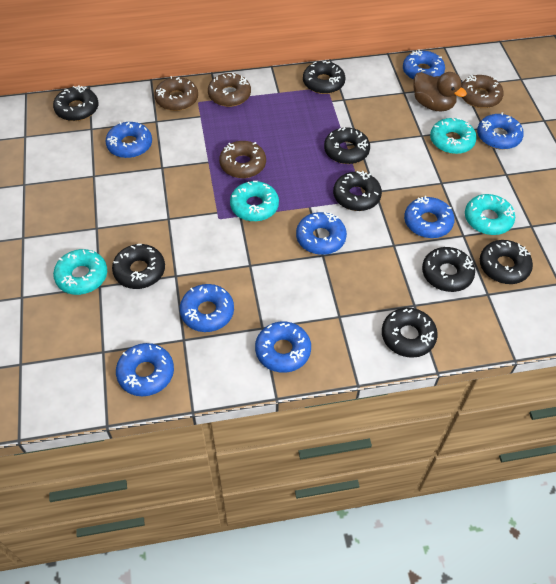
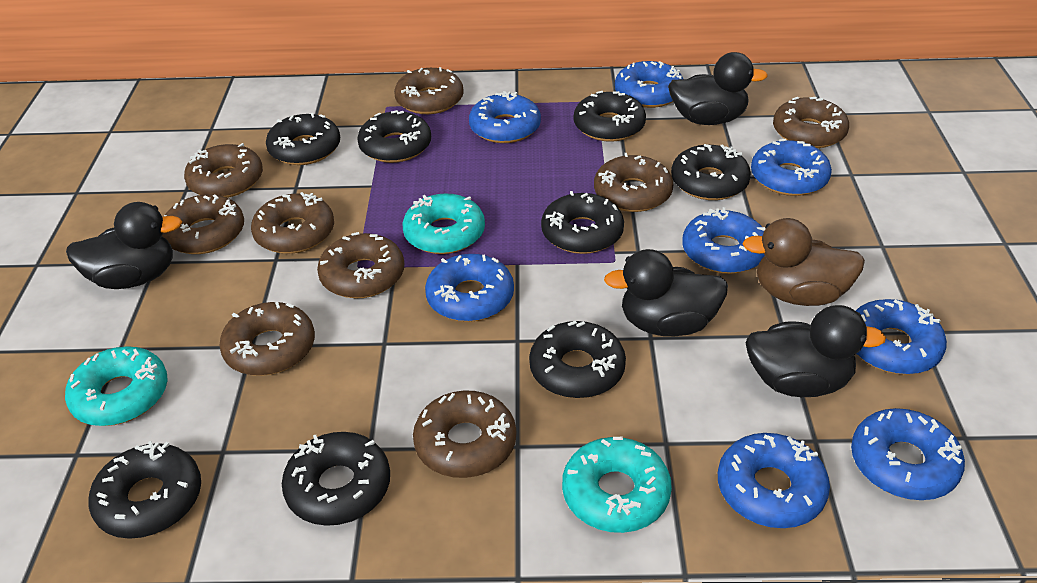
black duck: none = 0 -> [66,202,182,289] [604,249,728,336] [668,52,768,125] [746,305,886,397] = 4
brown donut: [154,76,198,111] [208,73,251,107] [219,141,266,178] [461,75,504,108] = 4 -> [162,194,244,254] [184,143,263,198] [219,302,315,376] [251,192,334,254] [317,232,404,298] [394,67,464,114] [413,390,516,478] [594,153,673,212] [773,97,849,148] = 9
turquoise donut: [53,249,107,295] [230,181,279,221] [430,118,477,154] [465,194,515,235] = 4 -> [65,346,168,426] [403,194,485,254] [562,437,672,533] = 3

